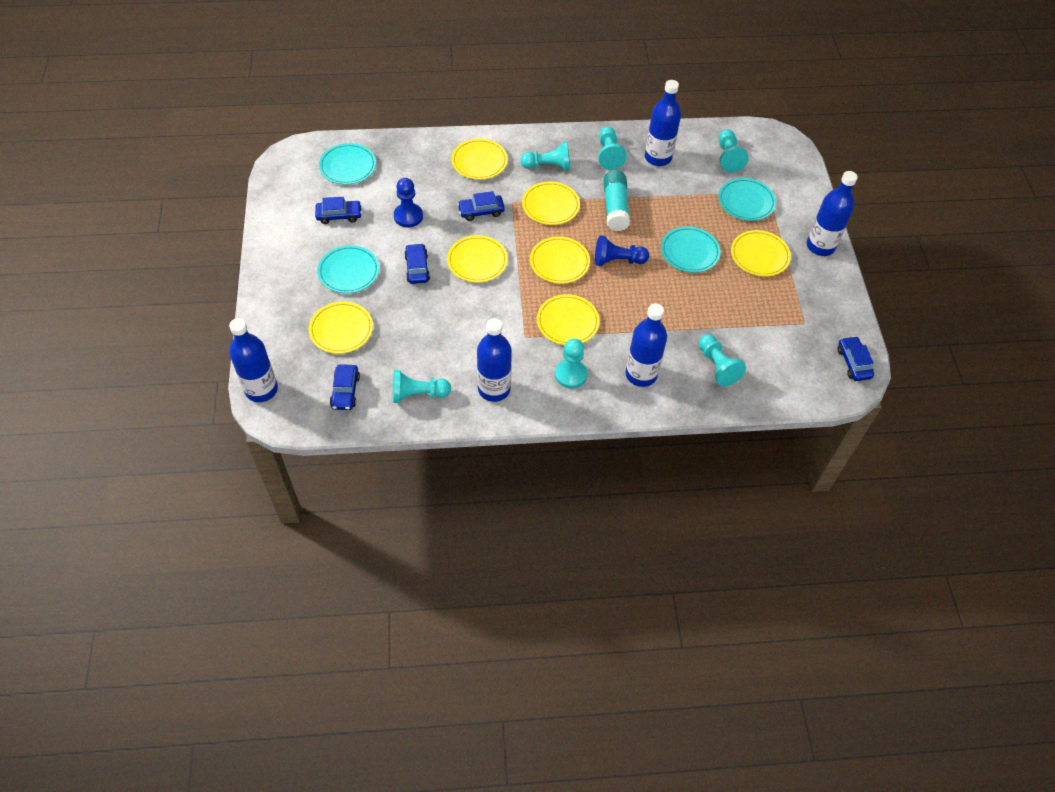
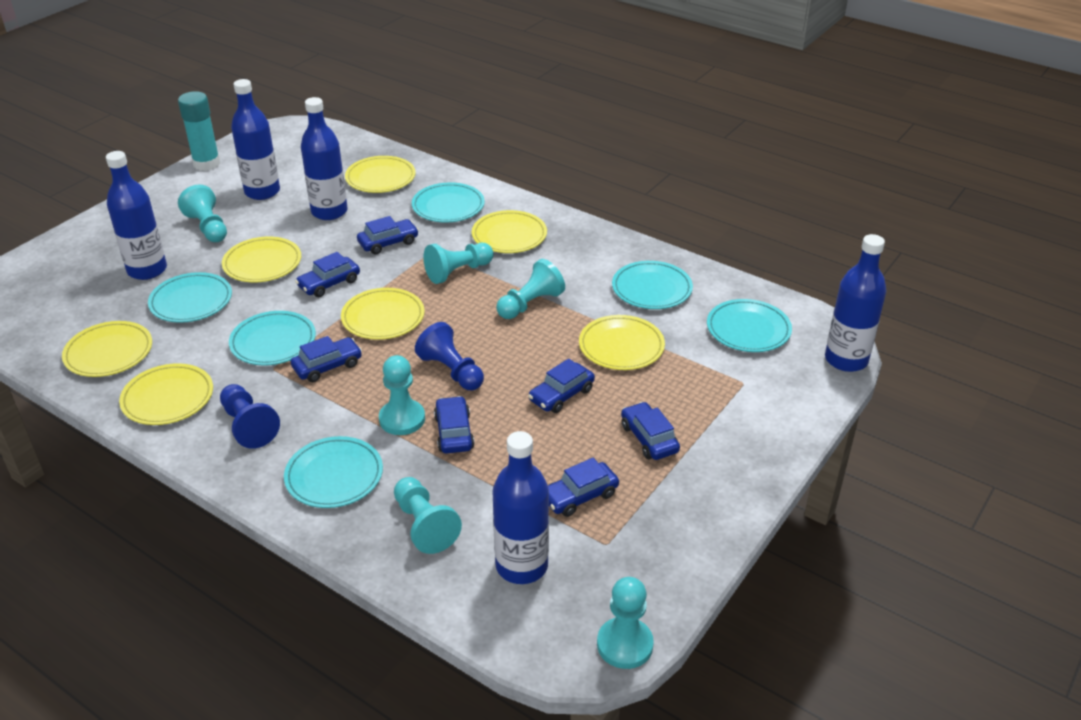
blue car: [315,197,362,224] [330,364,360,410] [404,243,430,284] [457,191,505,221] [837,336,874,381] = 5 -> [290,336,362,382] [295,252,360,297] [357,216,419,255] [434,396,475,454] [528,359,595,413] [548,458,619,517] [621,402,680,460] = 7
turquoise plate: [317,245,379,293] [319,143,376,185] [661,226,721,273] [719,178,776,221] = 4 -> [148,272,232,323] [229,311,316,365] [284,436,383,508] [412,182,485,223] [612,261,693,309] [707,299,792,352] = 6

